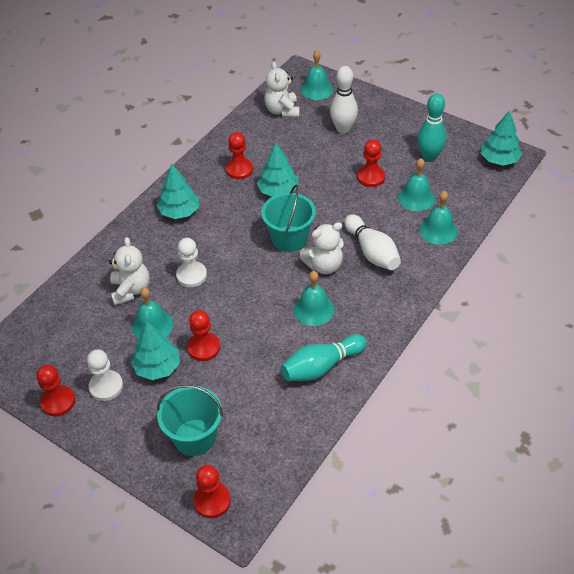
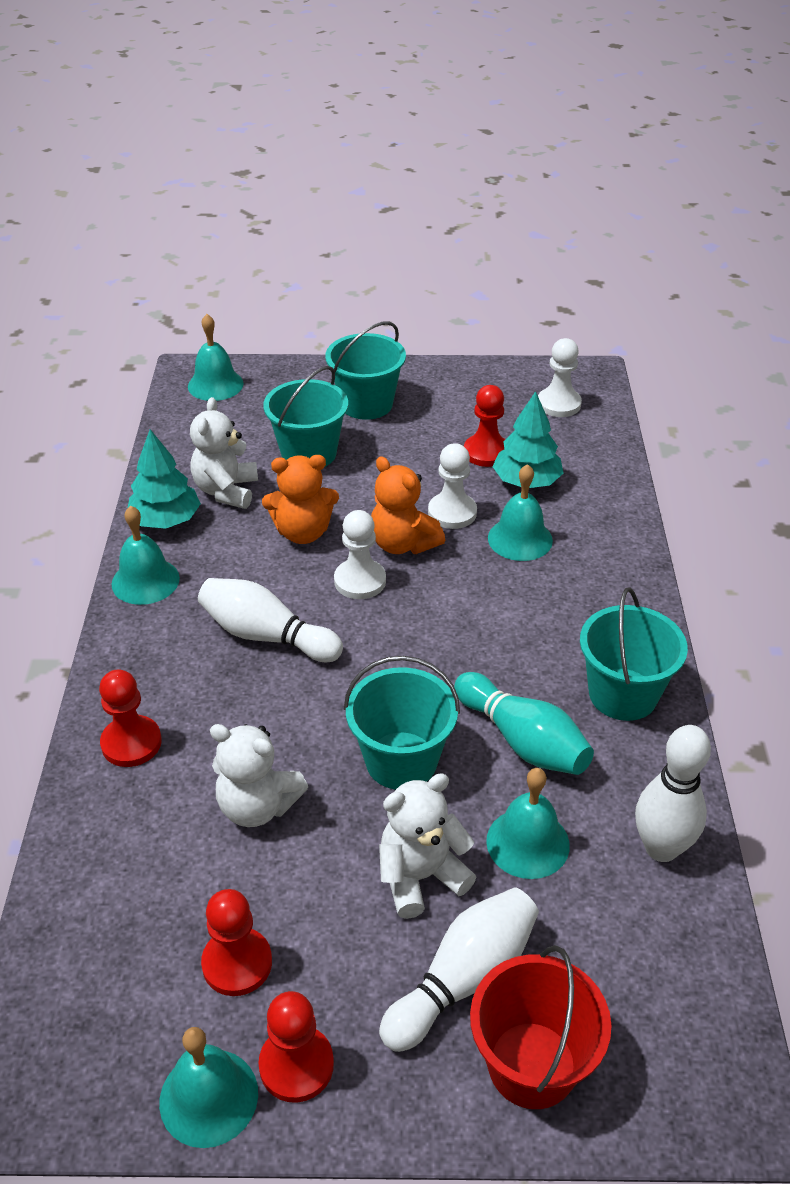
orange teddy bear: none = 0 -> [262,455,339,544] [371,456,445,554] = 2
red bucket: none = 0 -> [470,945,612,1109] = 1
red pawn: [36,365,75,417] [187,310,220,361] [193,465,231,518] [226,132,253,179] [357,139,385,187] = 5 -> [99,670,162,767] [201,889,272,996] [259,991,334,1103] [464,385,505,467] = 4
turquoise bowling pin: [281,334,367,381] [417,93,447,162] = 2 -> [454,672,594,775] = 1
turquoise bucket: [157,385,223,456] [261,185,316,252] = 2 -> [263,366,348,467] [325,321,406,420] [344,656,460,790] [580,587,688,721] = 4
turquoise tree: [131,321,180,380] [157,164,199,219] [257,143,298,197] [481,110,522,166] = 4 -> [128,429,201,529] [492,391,563,488] = 2
white bowling pin: [330,66,358,133] [344,214,401,270] = 2 -> [198,578,343,662] [379,887,539,1052] [635,725,711,862] = 3
white pawn: [87,350,123,401] [176,238,207,287] = 2 -> [334,510,386,599] [428,443,477,529] [538,338,582,417] = 3

